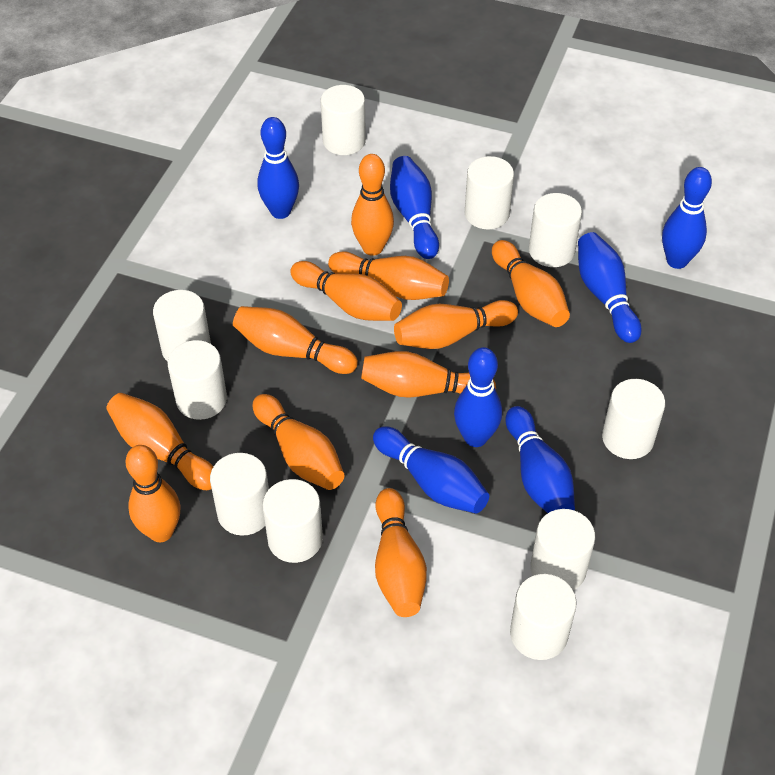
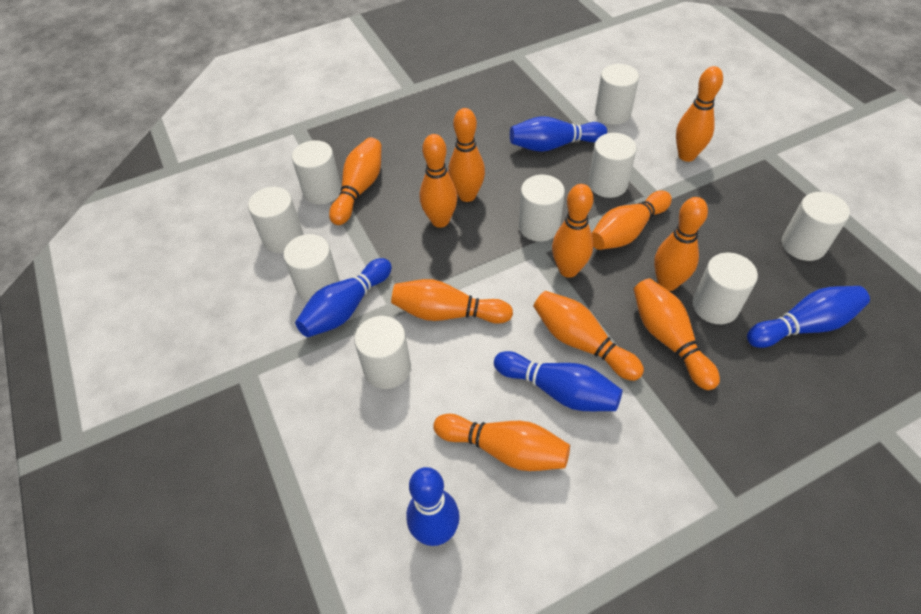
blue bowling pin: [257,117,299,219] [373,426,489,514] [390,156,439,259] [454,347,502,447] [505,406,575,513] [578,232,642,343] [662,167,712,269] = 7 -> [295,258,392,337] [406,467,460,546] [494,351,623,411] [510,116,607,152] [747,286,870,348] = 5
white cylinder: [153,290,211,361] [168,340,227,420] [210,453,269,536] [262,479,323,563] [321,85,366,155] [465,156,514,229] [510,574,577,660] [529,193,582,267] [530,509,595,590] [602,379,665,459] = 10 -> [248,187,303,253] [283,234,340,302] [292,140,341,204] [354,316,411,389] [519,175,565,242] [588,133,637,198] [595,64,639,125] [693,253,758,324] [782,192,850,261] = 9

